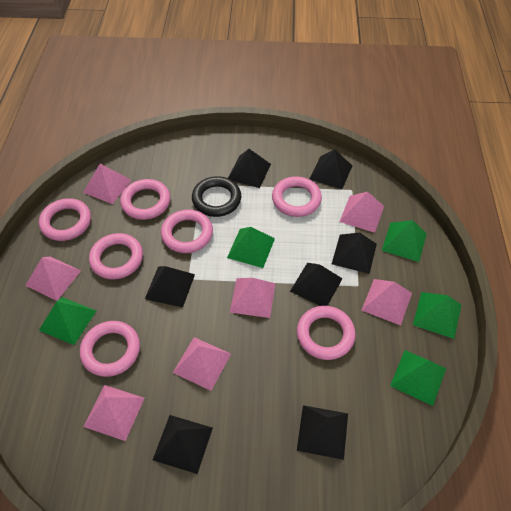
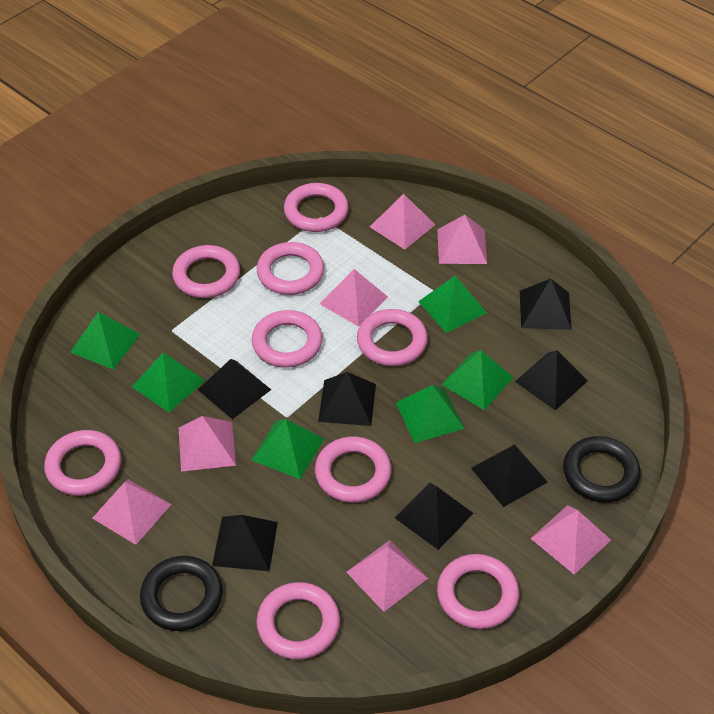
black ring: [192,176,241,217] = 1 -> [140,556,223,631] [563,436,641,503] = 2
green pyramid: [39,297,96,345] [227,227,275,268] [382,220,427,262] [390,350,446,406] [413,292,461,339] = 5 -> [70,312,140,370] [132,353,205,413] [252,419,324,479] [396,385,465,443] [418,276,487,333] [441,350,514,410] = 6
pink ring: [39,198,91,241] [80,321,140,377] [89,233,143,279] [120,179,170,220] [161,210,213,253] [272,176,322,217] [297,306,356,360] = 7 -> [44,430,121,496] [172,245,240,298] [252,310,322,368] [256,582,340,660] [257,242,324,295] [284,183,349,232] [315,436,391,503] [357,309,428,366] [437,554,519,629] = 9

